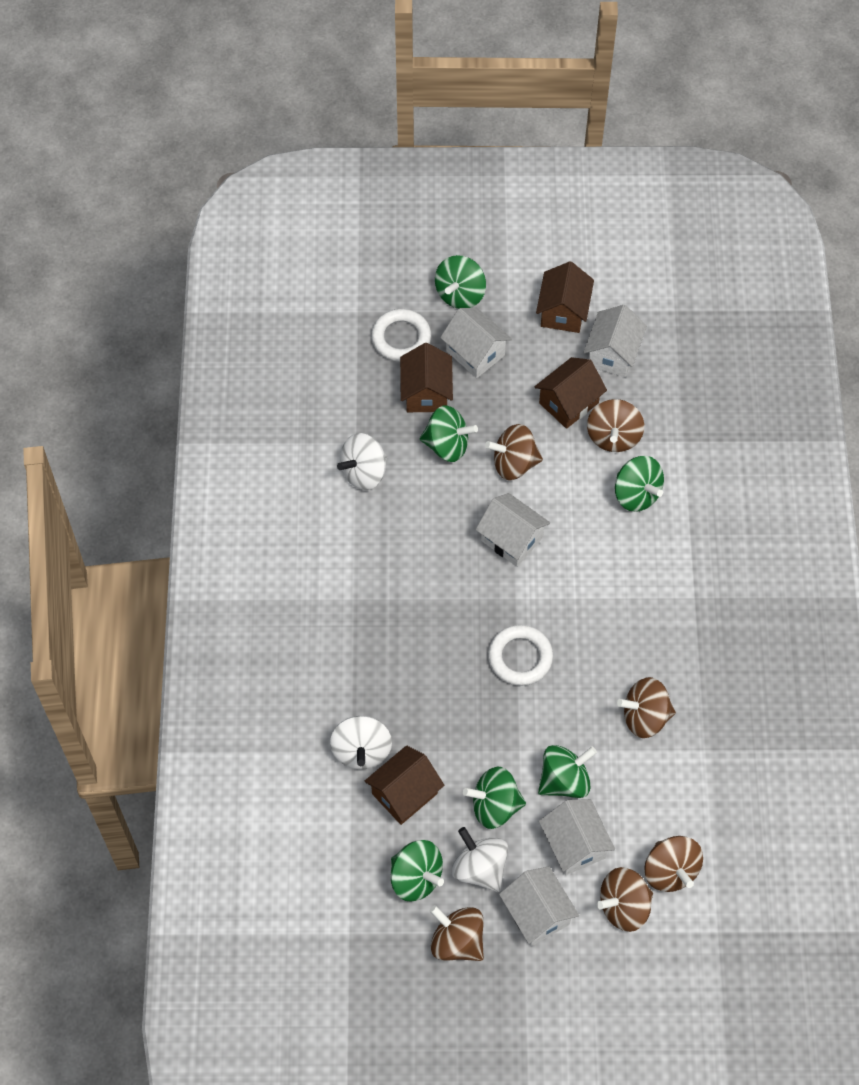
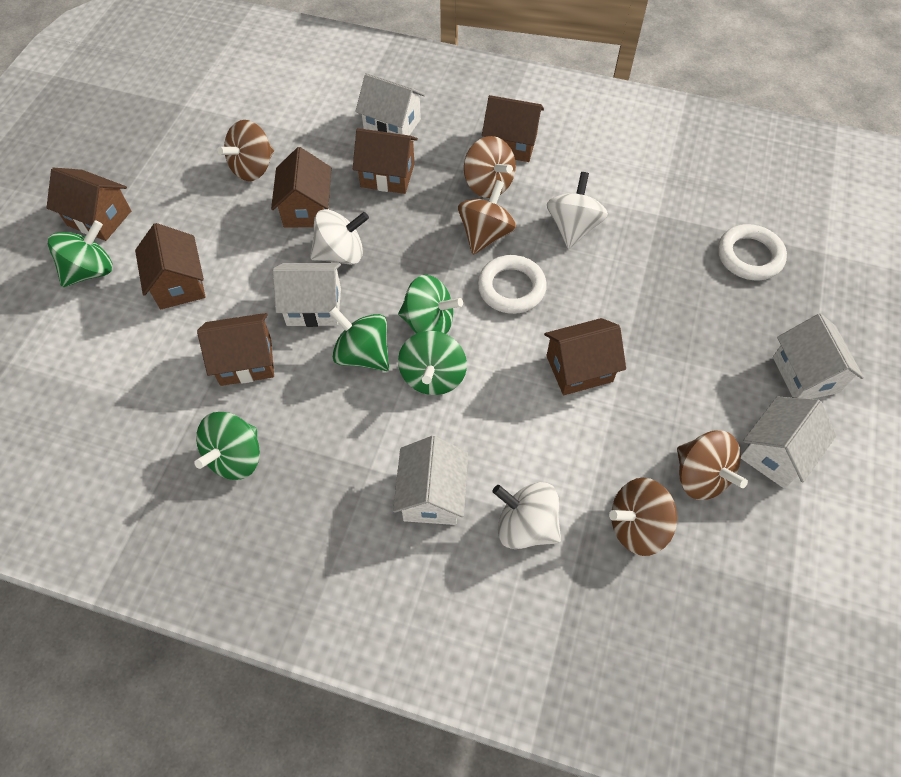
brown house: [365,745,444,825] [400,343,453,412] [534,357,607,429] [536,261,594,333] = 4 -> [47,168,131,241] [135,223,206,309] [197,313,274,386] [271,147,331,228] [353,128,418,194] [482,95,544,162] [544,318,626,395] = 7
brown spinning top: [430,905,484,961] [485,424,543,480] [587,399,644,452] [597,867,653,932] [617,677,676,738] [644,836,703,892] = 6 -> [217,120,274,181] [458,180,516,255] [464,136,516,198] [609,478,677,556] [677,431,748,500] = 5
green spinning top: [391,840,444,902] [420,405,478,462] [435,255,486,309] [463,767,526,829] [538,745,597,798] [615,456,664,512] = 6 -> [48,220,112,287] [195,412,260,480] [329,307,389,371] [398,275,463,334] [398,331,467,395] = 5

